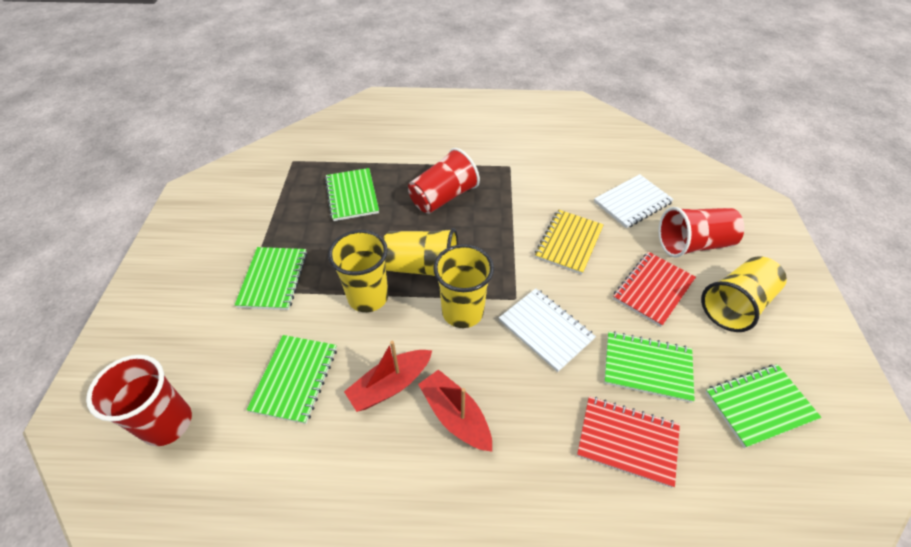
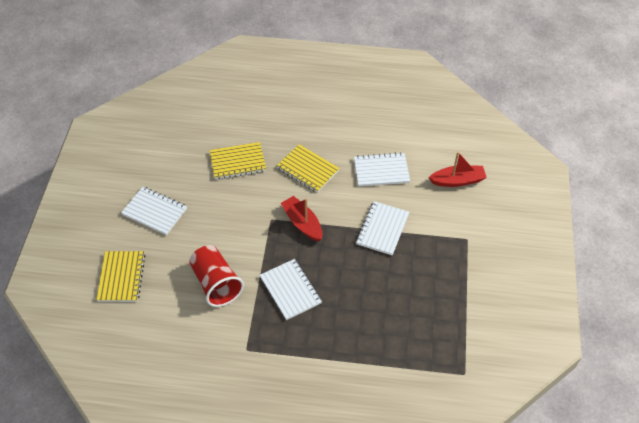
green notebook: [235,247,307,310] [247,335,337,424] [325,168,379,221] [604,331,695,403] [705,364,821,448] = 5 -> none = 0
red cup: [86,355,192,446] [408,148,480,214] [658,207,744,258] = 3 -> [189,245,244,307] = 1
red notebook: [577,396,680,488] [613,252,696,327] = 2 -> none = 0
white notebook: [499,288,596,372] [594,174,674,228] = 2 -> [121,187,187,235] [260,259,322,320] [354,152,410,187] [356,201,409,256] = 4
yellow cup: [328,230,389,312] [383,228,458,276] [433,244,494,328] [701,256,787,332] = 4 -> none = 0
yellow notebook: [535,210,604,275] = 1 -> [96,251,145,302] [210,142,266,179] [277,144,340,193] = 3

